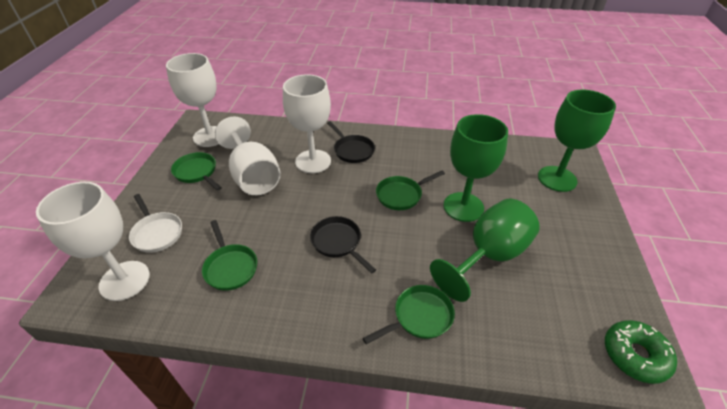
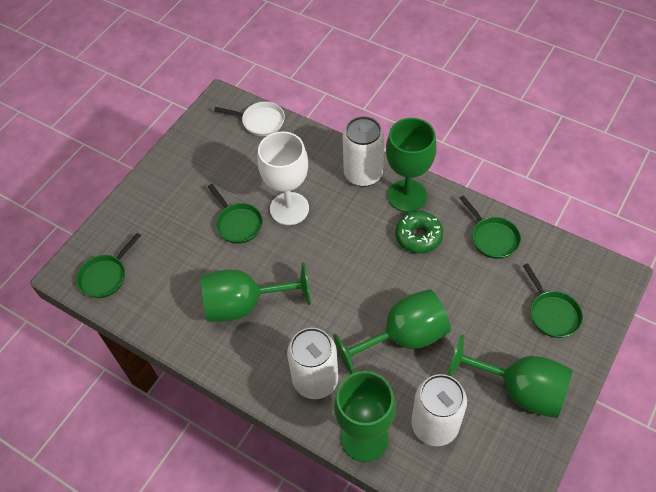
black pan: [310,216,376,274] [327,121,375,163] = 2 -> none = 0
green goblet: [430,199,540,302] [444,114,508,222] [538,89,616,192] = 3 -> [201,262,311,322] [333,289,451,375] [334,371,396,462] [386,118,437,212] [448,335,573,418] = 5
white can: none = 0 -> [287,328,339,399] [343,116,384,187] [411,374,467,446] = 3
white goblet: [36,182,150,301] [166,53,219,147] [215,116,281,195] [283,74,331,173] = 4 -> [258,131,309,225] = 1

